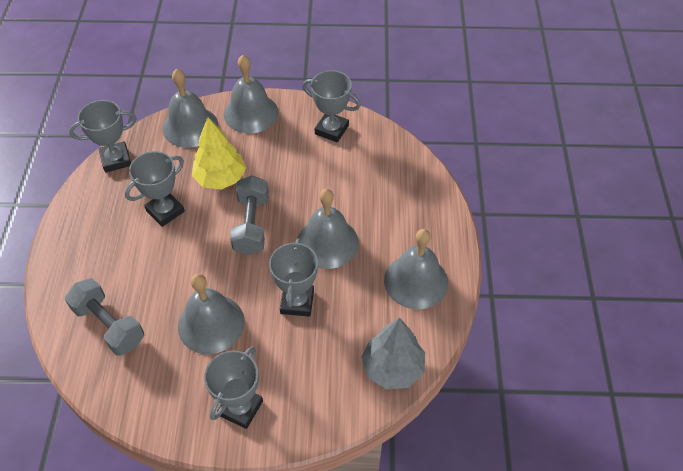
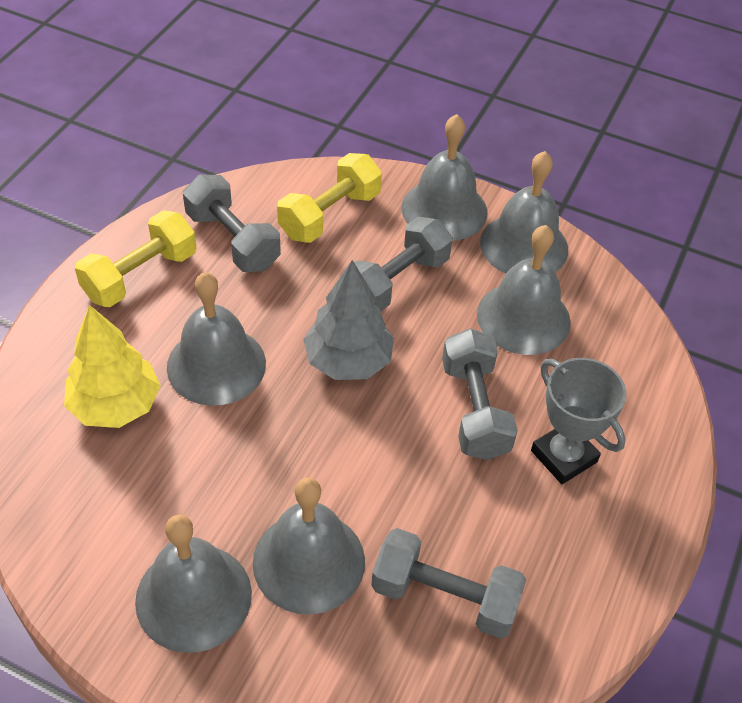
grey bell: [163,69,218,148] [178,274,245,354] [224,55,278,134] [298,189,359,269] [384,229,448,310] = 5 -> [135,515,252,653] [167,272,266,406] [253,477,365,615] [401,114,487,241] [477,225,571,355] [480,151,568,274] = 6
grey dumbbell: [65,278,144,356] [230,175,269,255] = 2 -> [183,175,281,272] [354,217,453,311] [371,528,526,639] [442,328,518,460] = 4
grey trophy: [69,100,137,173] [125,151,185,227] [204,346,263,429] [269,238,318,317] [303,70,361,143] = 5 -> [531,358,626,484] = 1
yellow dumbbell: none = 0 -> [75,210,197,307] [277,153,382,243] = 2

